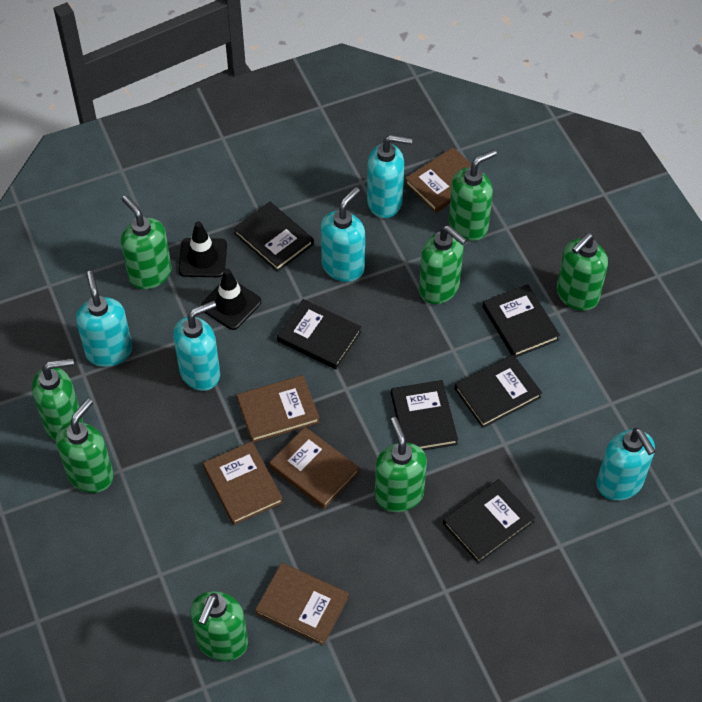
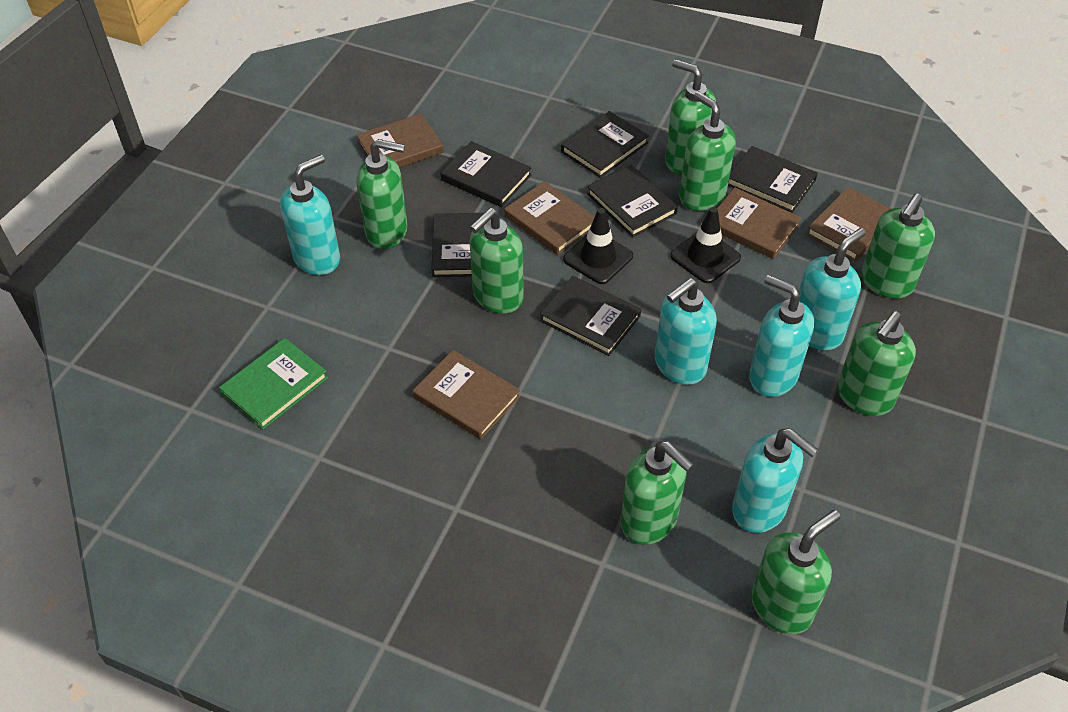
green book: none = 0 -> [219,338,328,430] = 1

